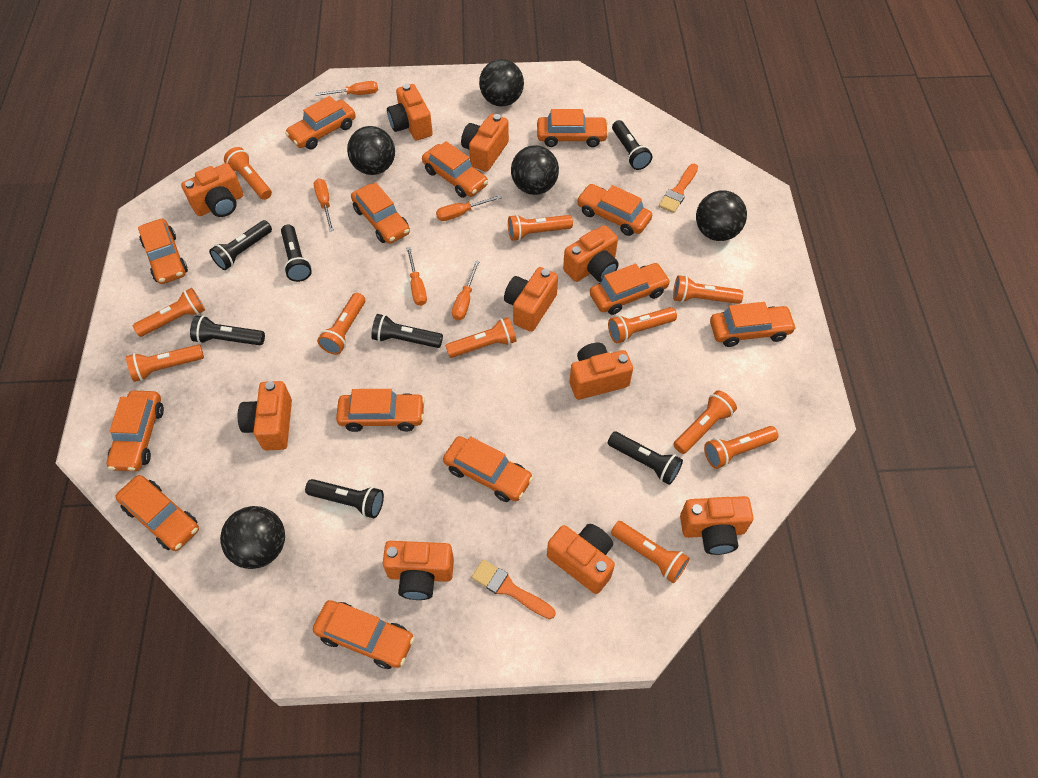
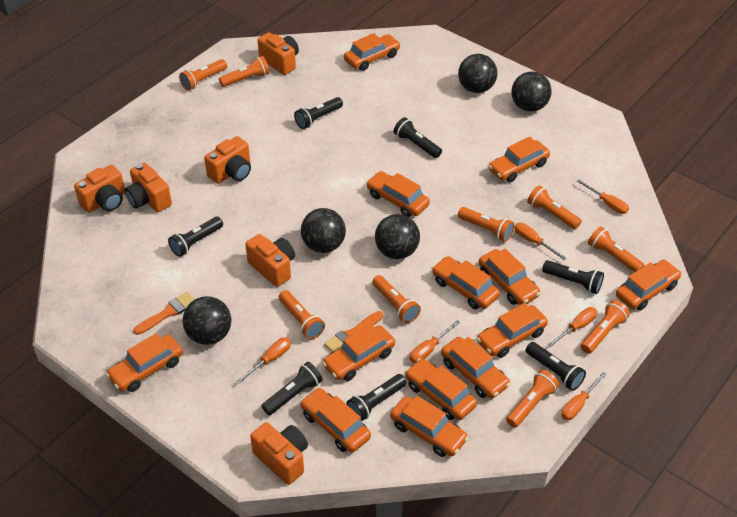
orange camera: [181,163,243,217] [238,381,292,450] [383,541,454,600] [387,84,433,140] [461,114,509,172] [504,267,558,332] [547,524,615,594] [563,225,619,282] [570,343,633,400] [680,496,754,555] = 10 -> [74,165,125,213] [124,163,172,212] [204,136,251,184] [245,234,295,287] [250,422,308,485] [257,32,299,75] = 6
orange flashlight: [126,345,204,382] [133,288,205,337] [224,147,272,200] [317,293,365,355] [445,317,517,358] [508,214,573,241] [608,307,677,343] [611,521,690,583] [673,275,743,304] [673,390,737,454] [704,426,778,469] = 11 -> [179,59,227,90] [219,56,270,87] [279,290,325,339] [372,275,421,323] [458,207,514,242] [506,370,559,428] [527,185,582,229] [581,300,630,354] [588,226,644,272] = 9
orange screwdriver: [314,178,334,231] [315,81,378,96] [406,247,427,306] [436,195,502,221] [452,260,480,320] = 5 -> [237,338,291,383] [409,320,460,363] [514,223,567,260] [548,307,598,347] [561,372,607,420] [577,180,629,214] = 6

